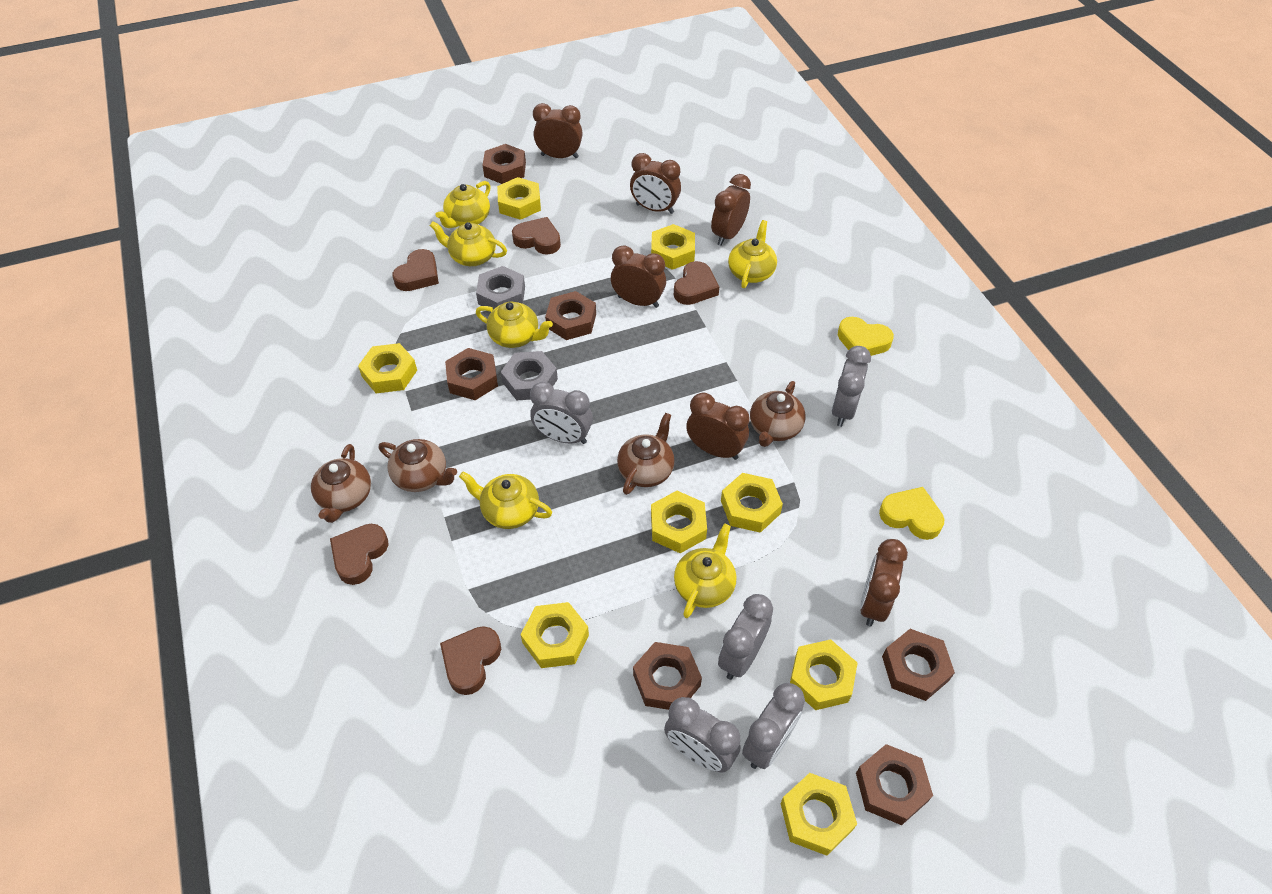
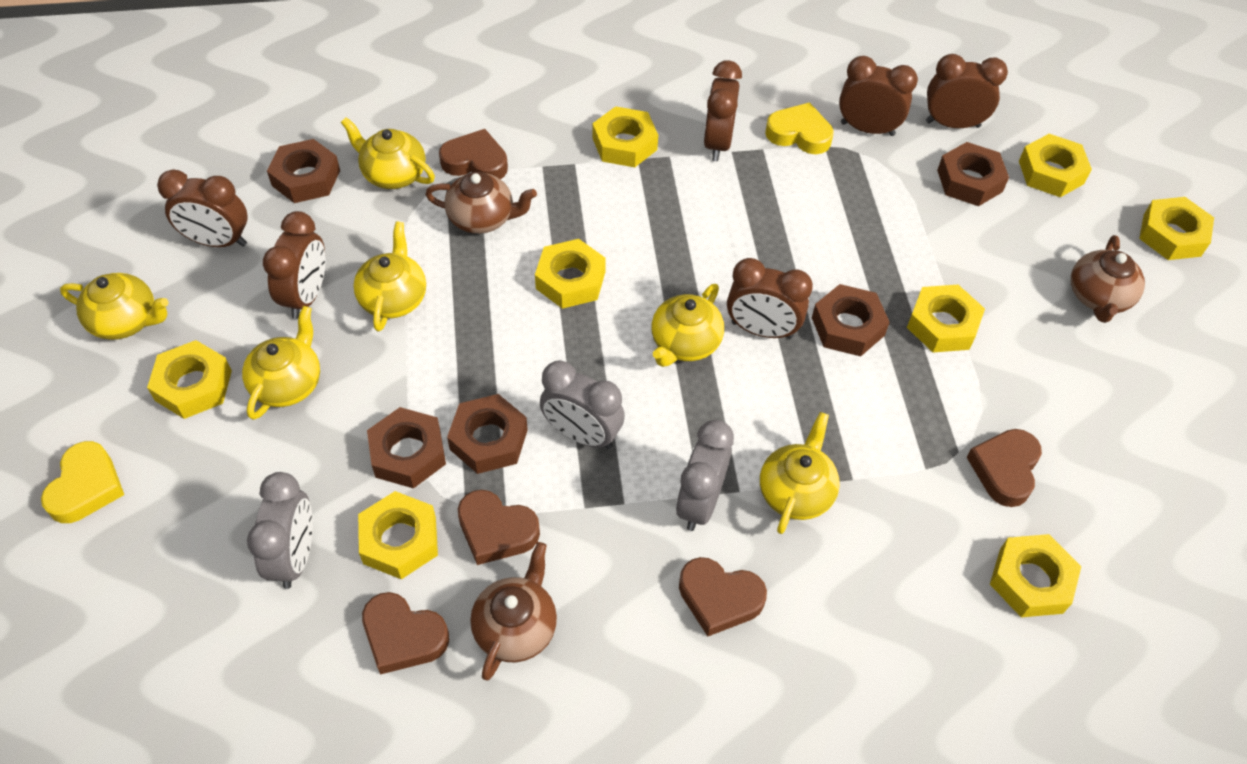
brown nut: [445,348,498,400] [483,144,526,184] [545,291,596,340] [633,642,702,710] [856,744,933,825] [882,629,955,701] = 6 -> [267,139,340,203] [367,407,446,488] [447,394,528,474] [812,284,890,356] [937,142,1009,206] = 5
brown teapot: [311,444,371,523] [379,439,457,492] [617,412,675,495] [750,381,806,447] = 4 -> [425,172,537,234] [470,542,557,680] [1071,235,1145,323] = 3
grey clock: [530,382,593,444] [664,697,741,772] [718,594,773,680] [742,683,805,769] [831,346,871,427] = 5 -> [247,472,313,589] [540,360,625,449] [676,420,734,531] = 3
grey nut: [476,266,525,310] [501,351,558,400] = 2 -> none = 0

